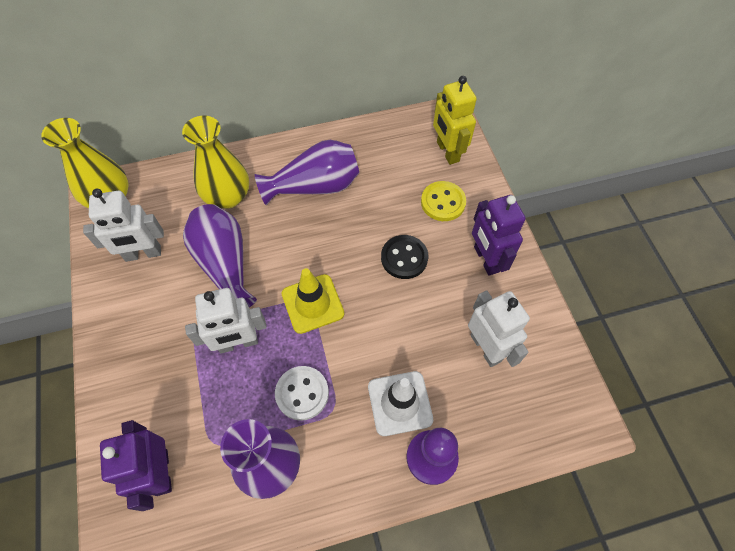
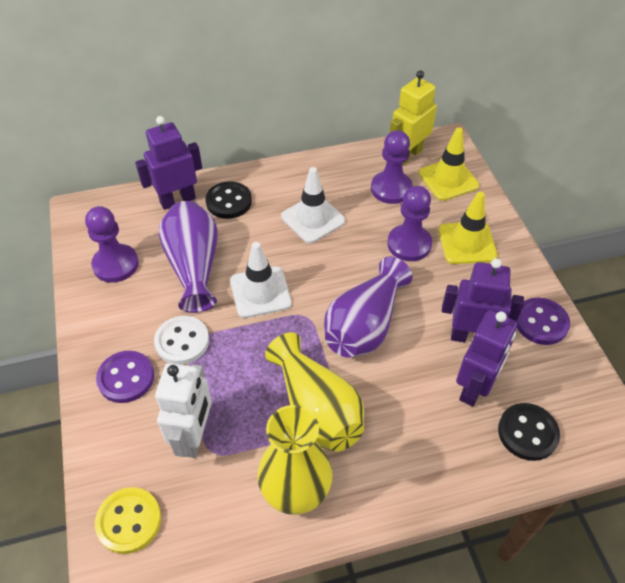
black button: [381,235,428,279] = 1 -> [205,181,252,219] [498,403,560,461] = 2
purple button: none = 0 -> [96,351,154,403] [517,298,570,345] = 2
purple pawn: [406,428,459,485] = 1 -> [85,206,139,283] [371,130,413,204] [387,186,432,261] = 3
purple robot: [100,420,172,511] [472,195,526,276] = 2 -> [135,116,202,210] [442,258,524,343] [456,310,517,407] = 3
purple vase: [183,204,257,307] [220,419,300,499] [255,140,359,205] = 3 -> [159,201,218,313] [324,257,412,358] = 2
white robot: [83,189,164,262] [185,288,267,353] [468,290,530,367] = 3 -> [155,363,212,458] = 1
white traffic cone: [368,371,433,436] = 1 -> [230,242,292,318] [281,167,345,243] = 2
yellow traffic cone: [282,268,344,334] = 1 -> [419,127,479,201] [438,192,498,264] = 2

